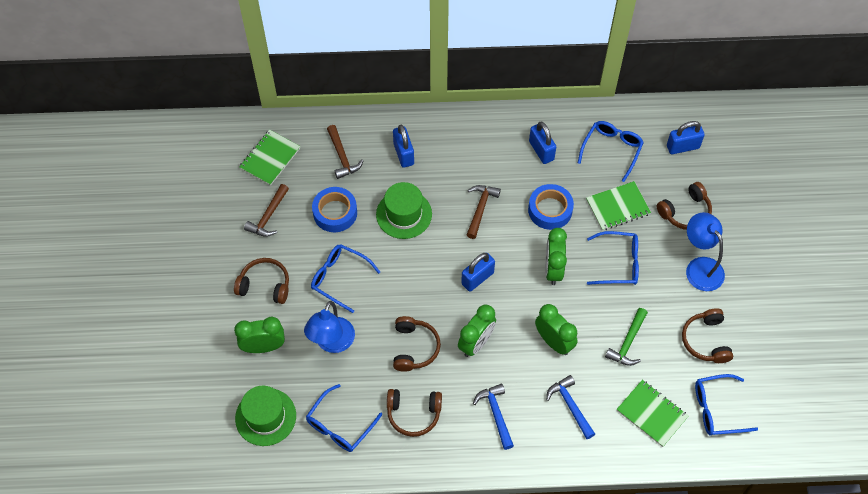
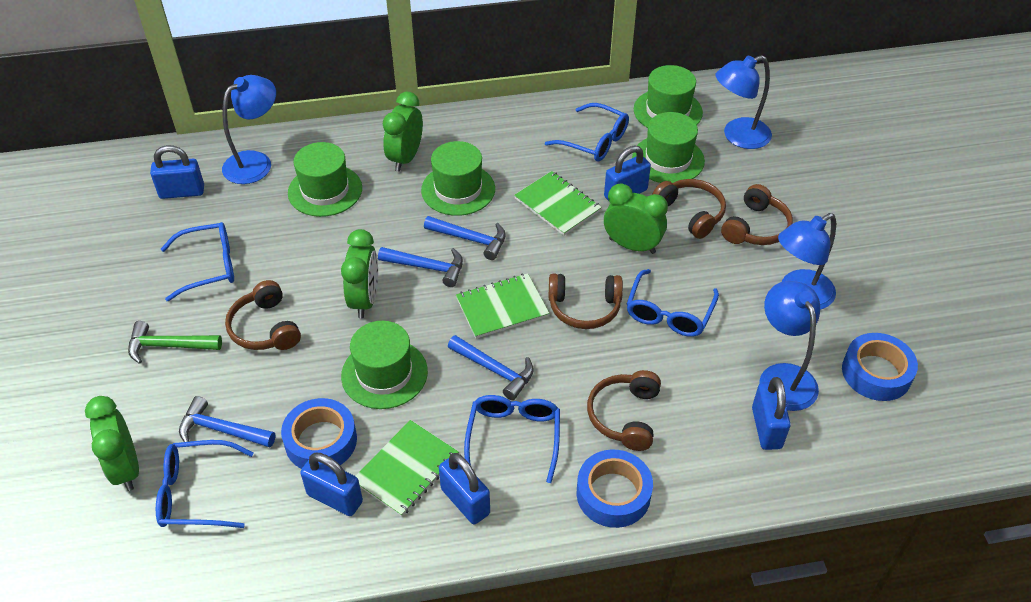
blue hammer: [473,384,514,450] [546,375,595,439] = 2 -> [179,396,275,447] [378,247,463,287] [424,216,506,260] [448,335,534,400] = 4
blue lamp: [304,301,355,353] [686,212,725,291] = 2 -> [222,75,276,184] [715,55,772,149] [760,281,820,411] [778,213,836,310] = 4
blue padlock: [393,125,414,168] [461,253,495,292] [529,122,556,164] [667,121,705,154] = 4 -> [150,145,204,199] [300,453,363,516] [439,453,490,525] [604,145,651,201] [752,377,791,450] = 5
blue tape: [312,187,357,232] [528,184,574,230] = 2 -> [281,398,357,469] [577,449,653,528] [842,333,918,401] = 3
brown hammer: [244,184,289,237] [327,125,364,179] [467,185,501,239] = 3 -> none = 0
green hat: [235,386,296,446] [376,182,432,239] = 2 -> [288,142,362,217] [341,321,428,409] [421,141,495,216] [632,112,705,183] [634,65,703,128] = 5

